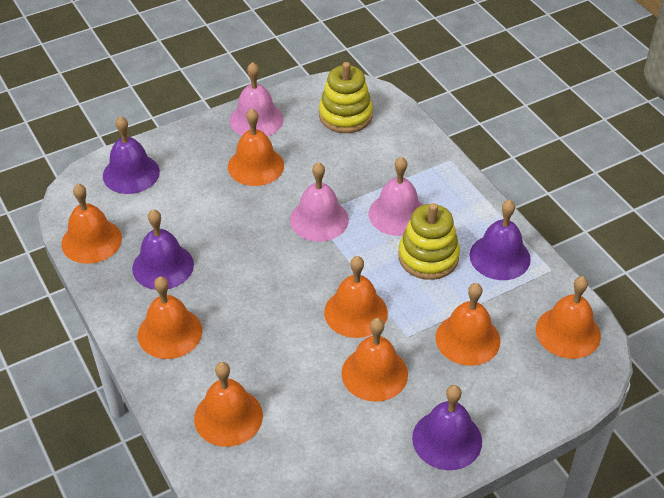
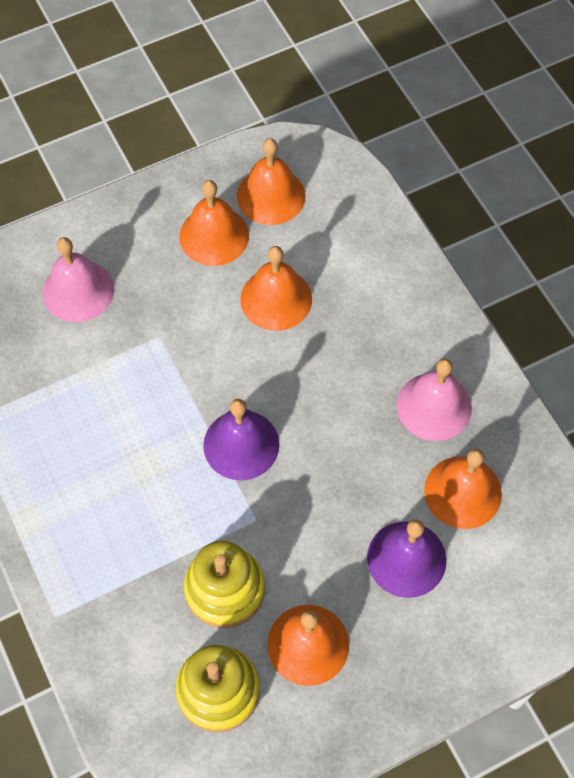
orange bell: [61,184,122,264] [138,277,202,359] [194,362,263,447] [228,109,284,186] [324,256,388,338] [341,318,408,402] [436,283,501,366] [536,276,601,359] = 8 -> [179,180,249,266] [237,138,306,225] [240,246,312,331] [267,605,349,686] [424,449,502,529] = 5
pink bell: [229,62,284,136] [290,162,349,242] [369,157,423,236] = 3 -> [43,237,114,322] [397,358,472,441] = 2
purple bell: [103,116,160,194] [132,209,194,290] [412,385,482,470] [469,200,531,280] = 4 -> [203,399,279,480] [367,519,447,598] = 2

